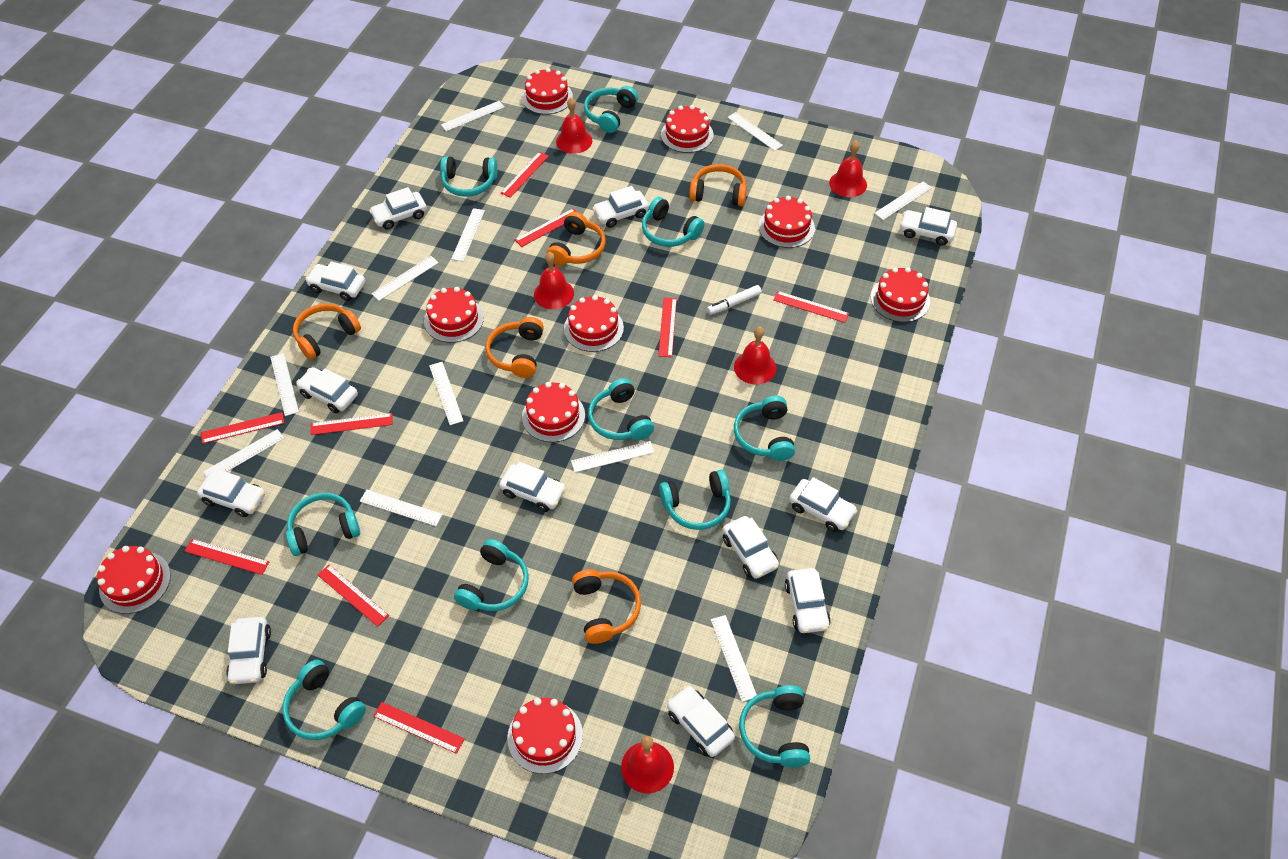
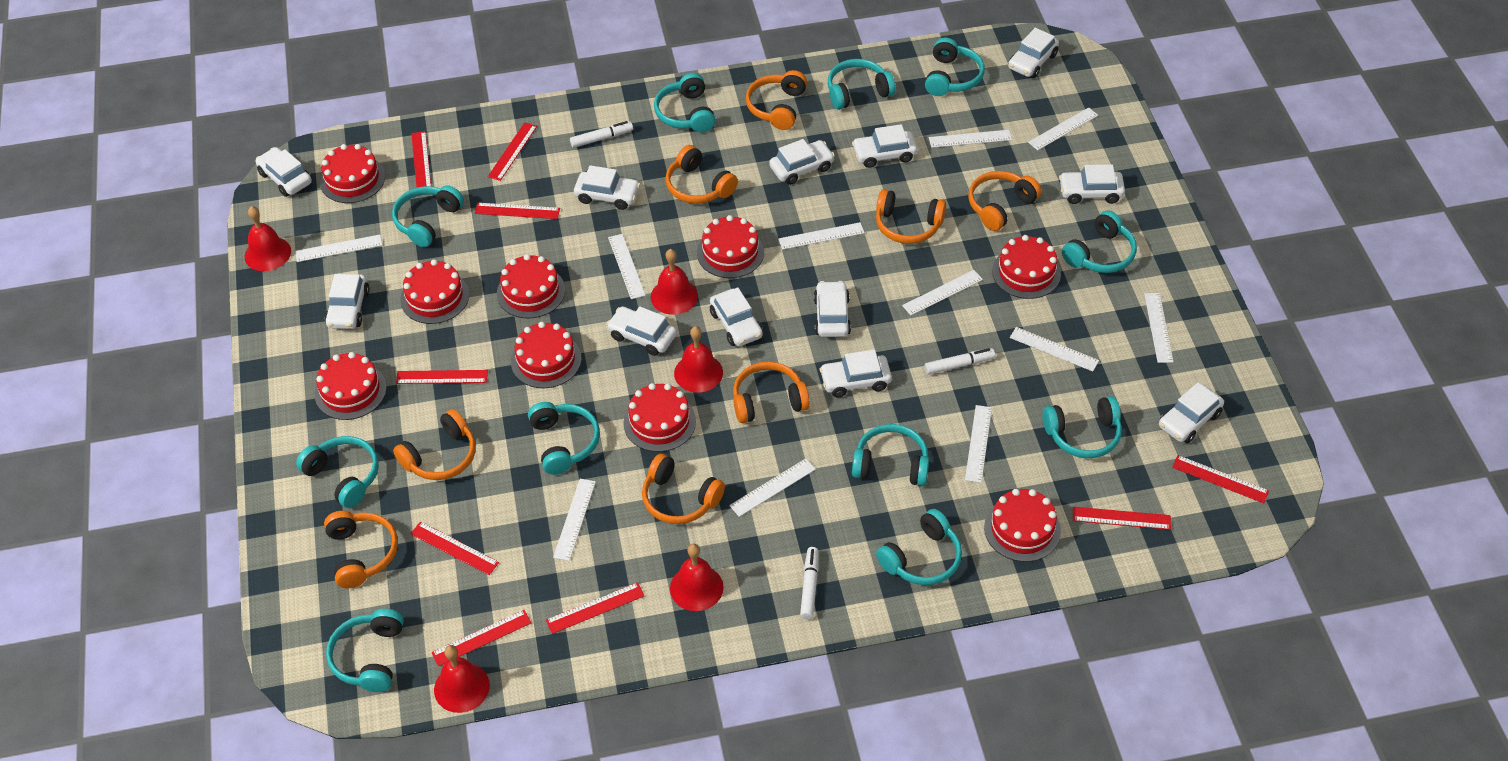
orange headphones: [293,304,361,360] [486,317,544,378] [546,212,606,266] [572,569,641,644] [689,164,747,206] = 5 -> [324,511,398,588] [393,409,476,480] [642,454,725,524] [665,145,738,204] [733,362,810,423] [746,70,807,130] [876,189,946,244] [968,171,1042,231] = 8
turquoise headphones: [283,660,366,740] [286,493,360,556] [440,156,498,197] [454,539,529,611] [584,86,638,133] [588,378,654,440] [642,197,704,247] [659,470,731,530] [734,396,795,461] [739,685,810,768] = 10 -> [296,436,379,508] [326,609,404,692] [392,185,464,247] [528,402,600,475] [654,73,715,132] [828,59,896,110] [852,424,929,486] [876,509,962,585] [925,38,985,96] [1042,396,1122,458] [1062,211,1137,273] = 11
white marker: [707,285,762,315] = 1 -> [570,121,633,148] [800,547,818,619] [925,348,995,375] = 3

